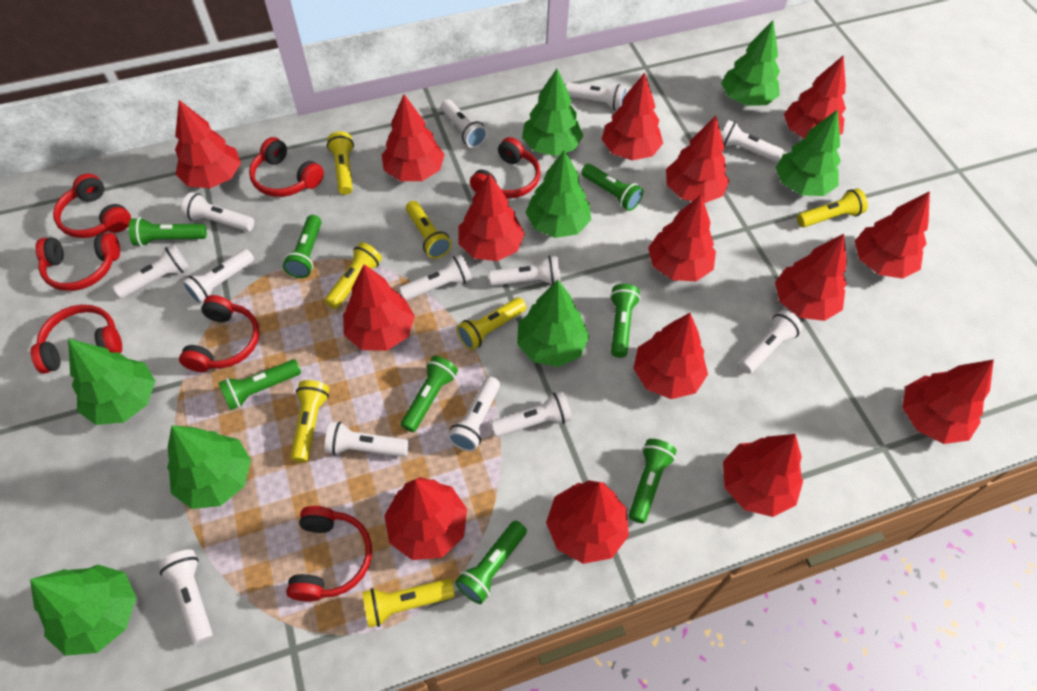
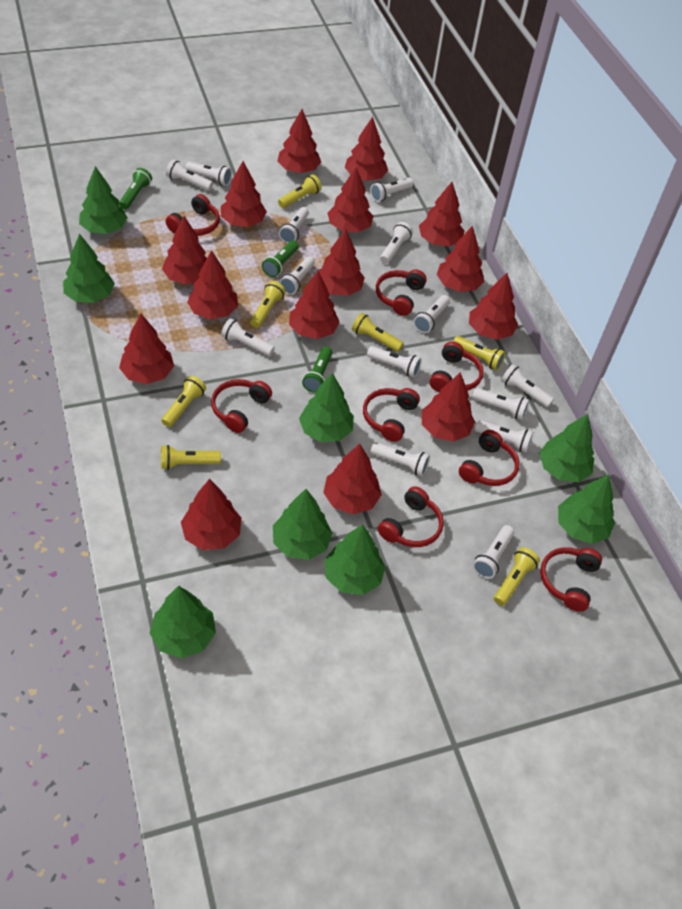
green flashlight: [129,217,207,247] [218,359,301,410] [283,215,322,278] [401,356,458,432] [455,521,527,604] [581,164,643,211] [610,284,640,358] [629,439,677,523] = 8 -> [119,168,152,209] [262,240,299,277] [302,346,333,393] = 3
red headphones: [30,305,122,374] [35,233,120,291] [53,174,131,238] [179,295,260,372] [249,137,324,197] [286,506,372,601] [470,137,541,198] = 7 -> [166,194,220,236] [211,379,272,433] [363,388,420,442] [376,269,427,316] [378,486,444,547] [430,341,484,392] [459,430,520,486] [540,547,602,612] = 8
white flashlight: [112,244,190,298] [159,549,213,645] [181,192,254,232] [182,249,254,305] [325,422,409,457] [399,254,472,301] [441,99,487,148] [448,377,500,452] [489,256,561,286] [491,391,572,437] [565,82,627,111] [721,120,784,162] [739,310,803,374] = 13 -> [166,159,213,191] [185,162,232,186] [221,318,275,356] [279,207,309,243] [279,256,315,295] [367,346,422,378] [370,177,414,202] [371,442,430,476] [380,222,413,264] [413,295,450,333] [472,388,529,420] [473,525,514,579] [475,420,533,453] [501,364,554,407] = 14

